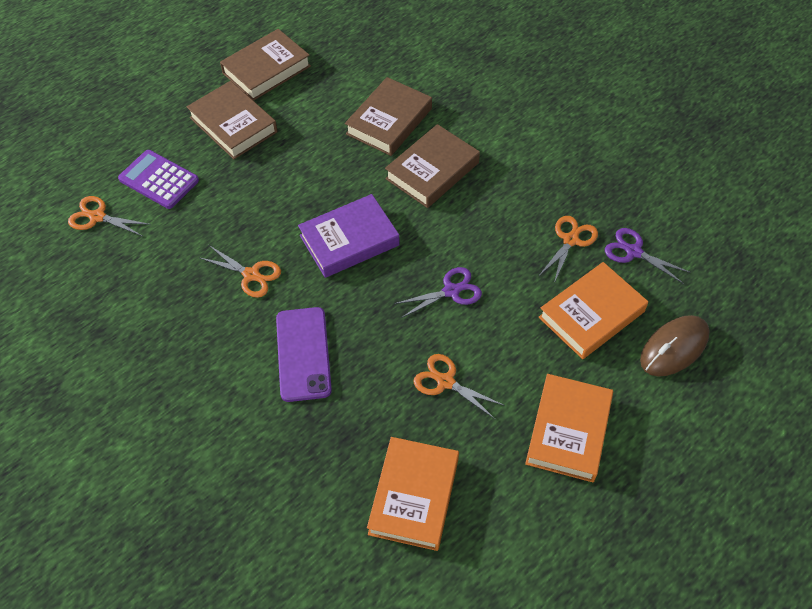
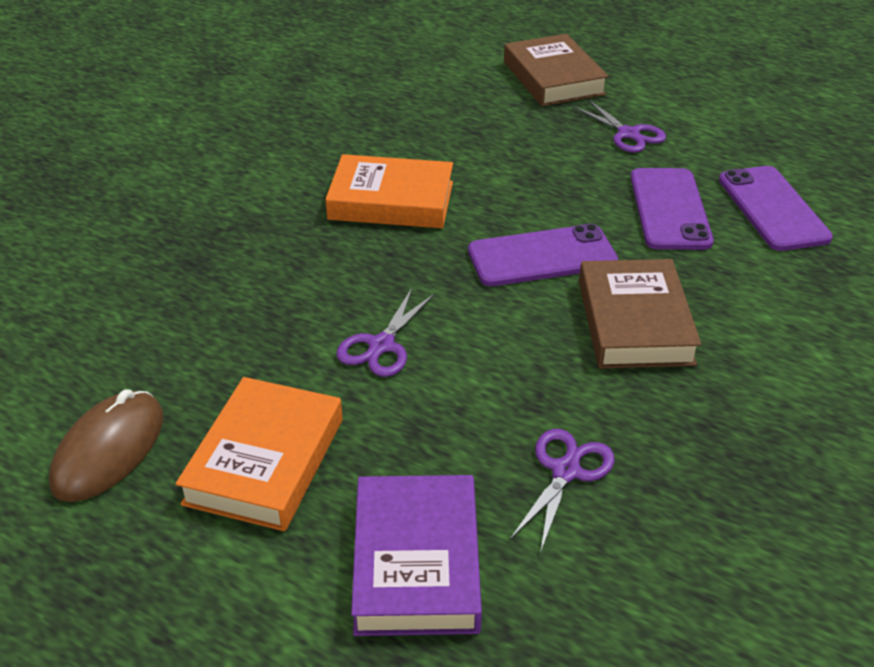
brown book: [187,81,278,159] [220,29,311,101] [345,77,432,156] [385,124,480,208] = 4 -> [504,34,609,106] [579,259,702,369] = 2
orange book: [367,437,459,551] [525,374,613,482] [539,262,648,359] = 3 -> [176,377,343,531] [325,154,453,228] = 2
orange scissors: [68,196,151,236] [200,245,281,298] [414,354,505,419] [539,216,598,283] = 4 -> none = 0
purple calculator: [118,150,199,209] = 1 -> none = 0
purple phone: [276,307,332,402] = 1 -> [468,224,618,286] [630,168,714,250] [719,166,833,251] = 3
purple scissors: [394,267,482,318] [605,228,691,283] = 2 -> [336,288,435,377] [510,429,614,553] [573,99,666,153] = 3

